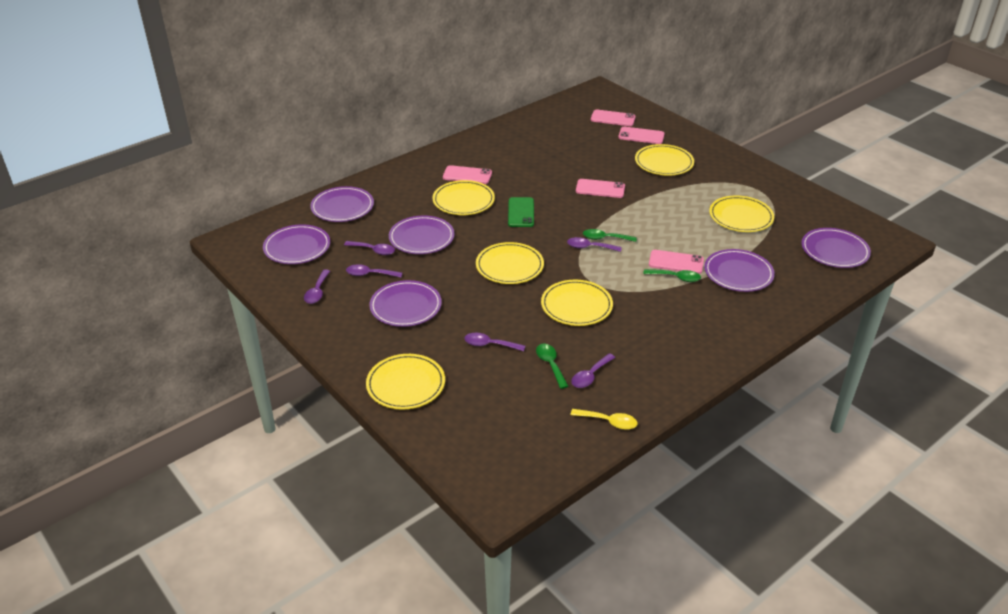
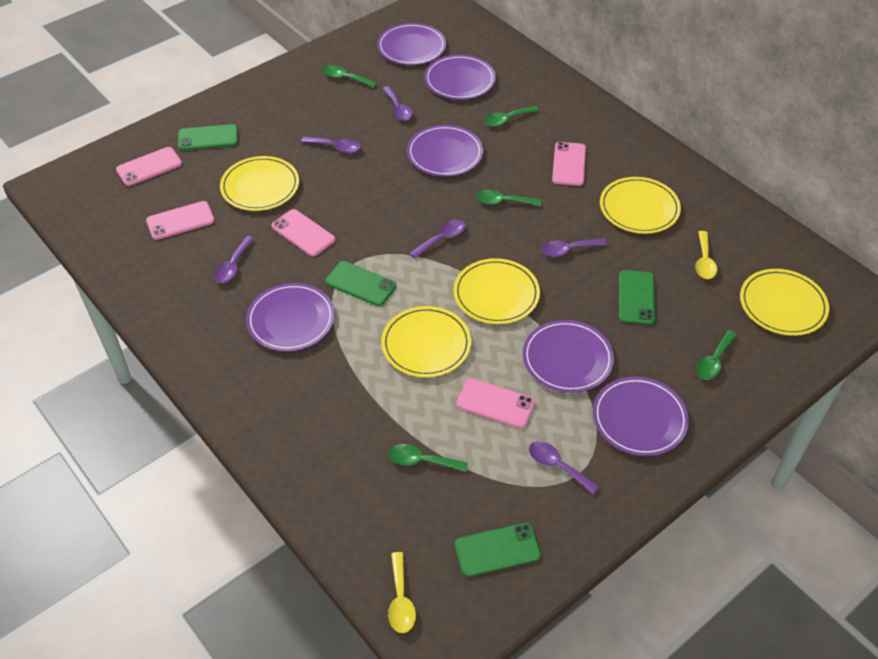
green phone: [508,197,534,227] = 1 -> [178,124,238,150] [325,261,396,306] [454,523,541,577] [619,270,655,325] = 4
green spoon: [536,343,569,389] [583,229,637,242] [643,269,701,282] = 3 -> [323,65,377,88] [388,444,468,472] [476,190,541,206] [484,106,539,127] [696,330,737,380] = 5
yellow plate: [366,354,445,410] [432,180,495,215] [476,242,544,284] [541,280,613,326] [635,144,694,176] [709,196,774,232] = 6 -> [220,156,299,211] [381,306,471,377] [453,258,540,324] [600,177,681,234] [740,269,829,336] = 5
yellow spoon: [570,409,637,430] = 1 -> [388,552,416,633] [695,231,717,279] = 2

